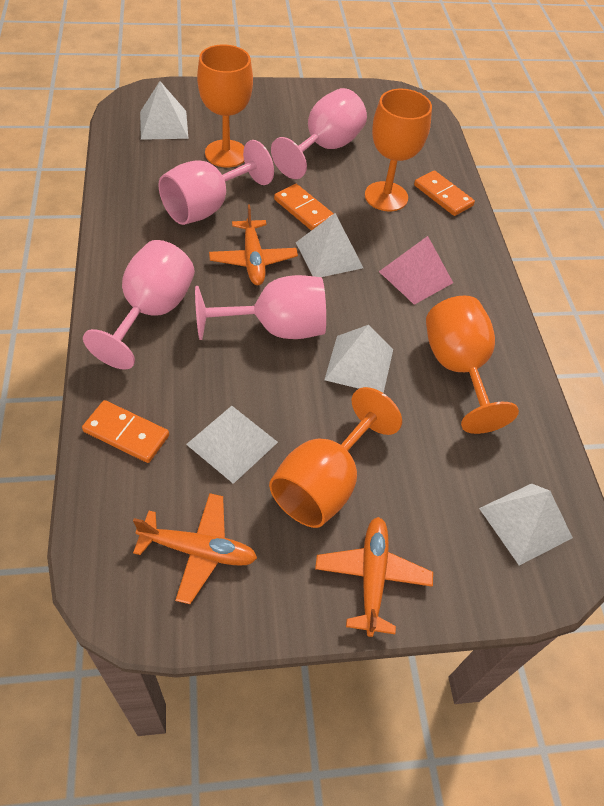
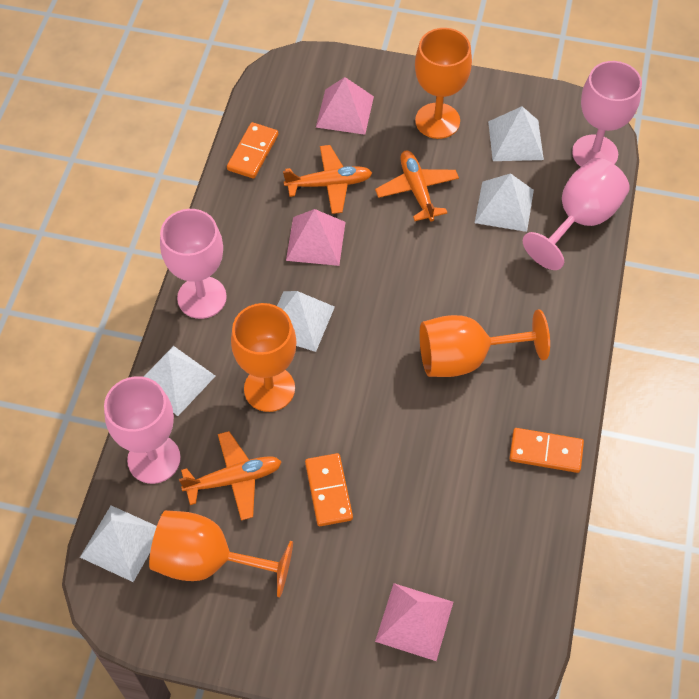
pink pyramid: [379,236,453,305] = 1 -> [286,209,345,266] [316,77,374,135] [375,583,453,661] = 3

